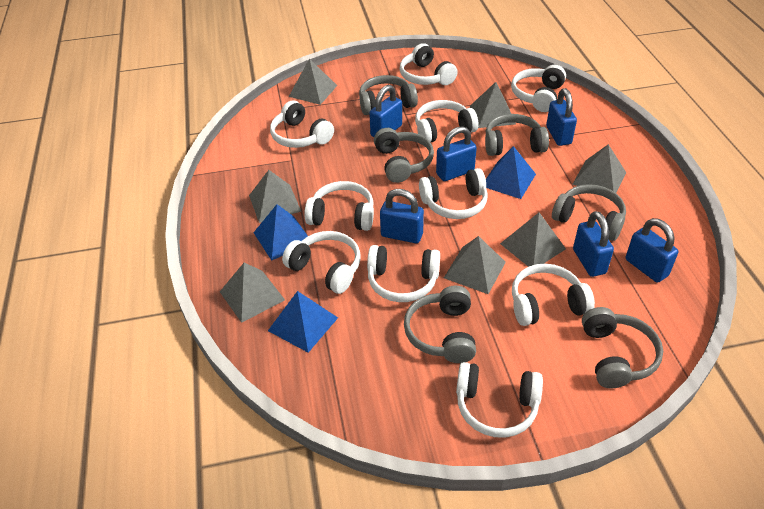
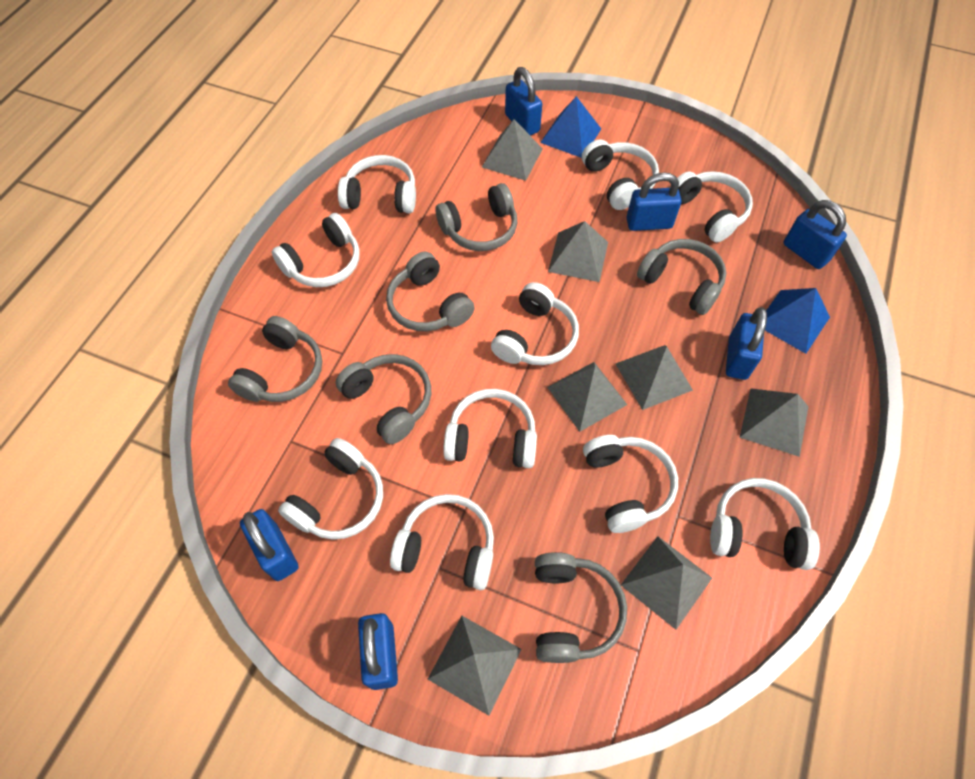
blue pyramid: [253,204,308,261] [268,291,338,353] [486,146,536,199] = 3 -> [540,96,601,158] [765,288,830,354] = 2

